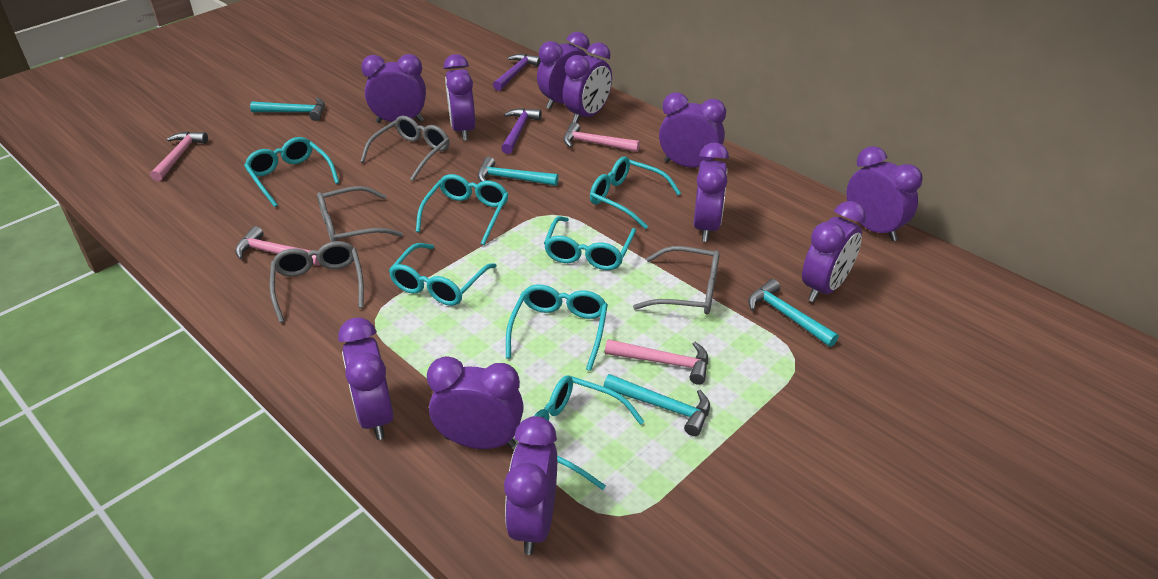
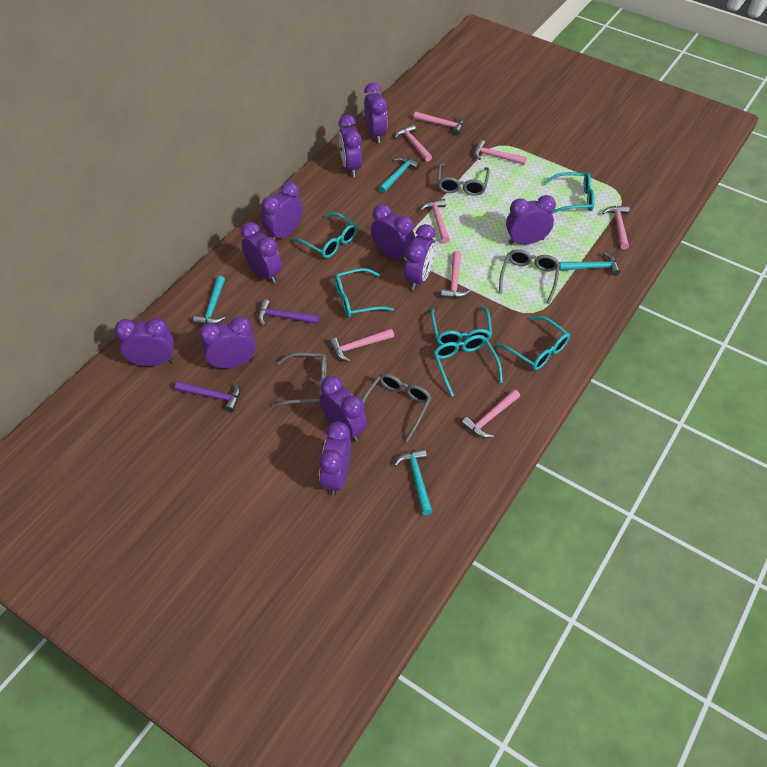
pink hammer: [150,131,208,181] [235,226,320,266] [563,122,640,152] [605,339,708,385] = 4 -> [329,328,394,362] [395,124,432,162] [414,112,464,135] [420,199,450,243] [441,251,471,298] [461,389,520,438] [474,140,527,165] [602,205,630,249] = 8
turquoise glasses: [244,137,340,207] [389,243,497,306] [416,174,509,245] [506,285,608,371] [534,375,645,490] [544,216,636,270] [590,157,681,229] = 7 -> [292,212,357,258] [334,268,394,317] [431,306,492,345] [433,335,503,397] [496,316,570,370] [543,172,595,214] = 6

